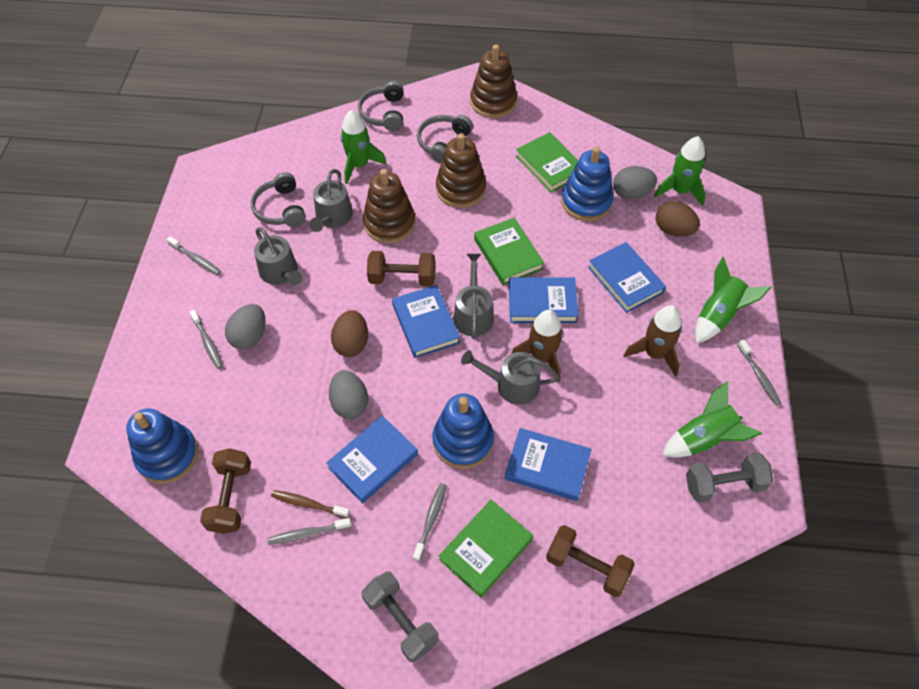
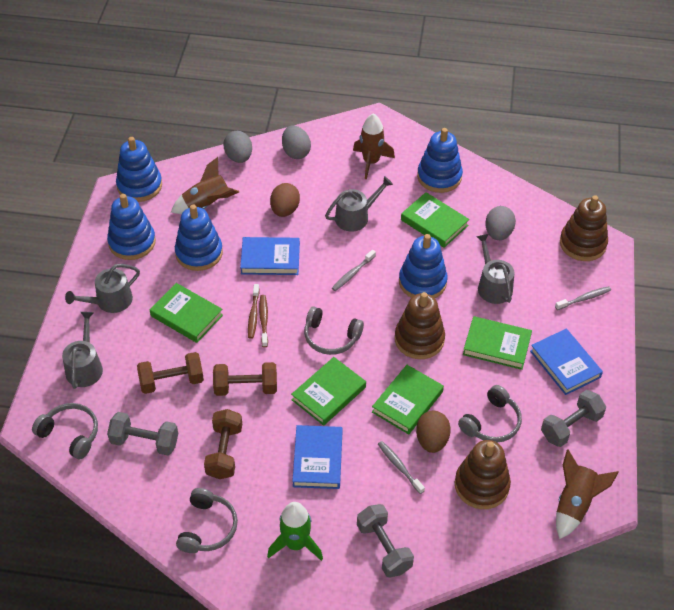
blue book: [326,416,418,504] [392,285,460,358] [505,428,592,501] [509,277,579,323] [588,242,666,313] = 5 -> [240,237,300,275] [292,425,343,489] [530,329,603,395] = 3
blue stacking toy: [126,408,199,484] [433,394,494,469] [561,147,614,221] = 3 -> [107,194,156,260] [116,137,162,202] [175,205,223,271] [399,234,448,298] [417,128,463,193] = 5
brown rocket: [511,310,563,382] [623,305,682,377] = 2 -> [171,157,239,214] [353,114,395,179] [556,449,619,539] = 3
brown toothbrush: [271,490,350,518] = 1 -> [248,284,260,339] [259,295,268,347] = 2
green book: [439,499,533,598] [474,218,544,285] [516,132,579,193] = 3 -> [150,283,223,343] [291,357,366,426] [372,365,444,434] [401,192,469,248] [463,316,532,370] = 5
green rocket: [341,110,387,184] [654,136,706,206] [662,381,762,458] [695,257,771,343] = 4 -> [267,502,323,561] = 1
grey dumbbell: [362,571,438,662] [686,453,773,503] = 2 -> [107,412,178,455] [357,504,414,577] [541,390,606,447] = 3
grey headphones: [251,172,306,227] [358,81,404,131] [417,115,473,163] = 3 -> [32,403,98,459] [176,488,238,553] [304,306,364,355] [458,385,522,443] = 4
grey toothbrush: [166,236,221,275] [189,309,223,369] [268,518,351,545] [413,483,447,561] [737,339,782,406] = 5 -> [332,250,376,291] [378,441,425,494] [555,286,611,310] = 3

